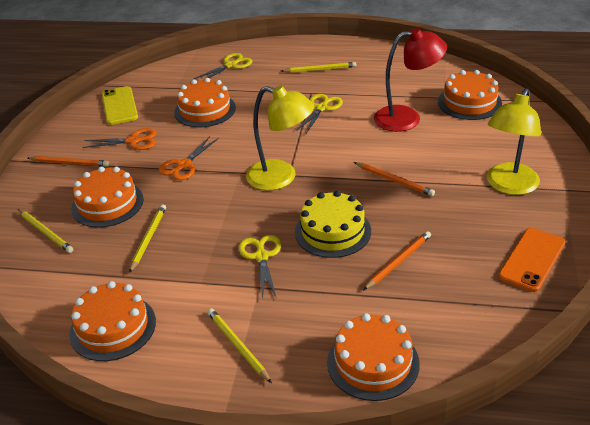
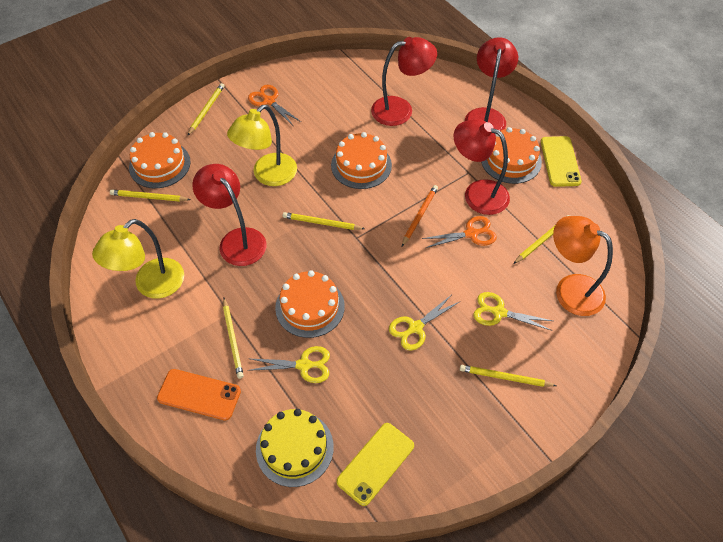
orange cake: [69,281,156,361] [71,166,144,228] [174,78,236,127] [327,313,420,401] [438,70,502,120] = 5 -> [129,132,191,188] [275,270,345,338] [331,132,392,189] [481,127,542,184] = 4
orange lamp: none = 0 -> [553,216,613,316] = 1
orange pencil: [27,156,109,167] [354,162,435,196] [363,231,431,290] = 3 -> [402,185,438,246] = 1
red lamp: [374,28,447,132] = 1 -> [192,164,267,266] [371,37,437,126] [454,119,510,215] [465,37,518,131] = 4
yellow pencil: [18,209,73,253] [129,204,166,273] [207,308,272,383] [281,62,356,73] = 4 -> [110,190,191,202] [188,83,225,135] [223,298,244,379] [283,212,365,230] [460,365,557,387] [513,215,570,264] = 6
yellow phone: [102,86,138,125] = 1 -> [336,423,414,506] [541,136,582,187] = 2

